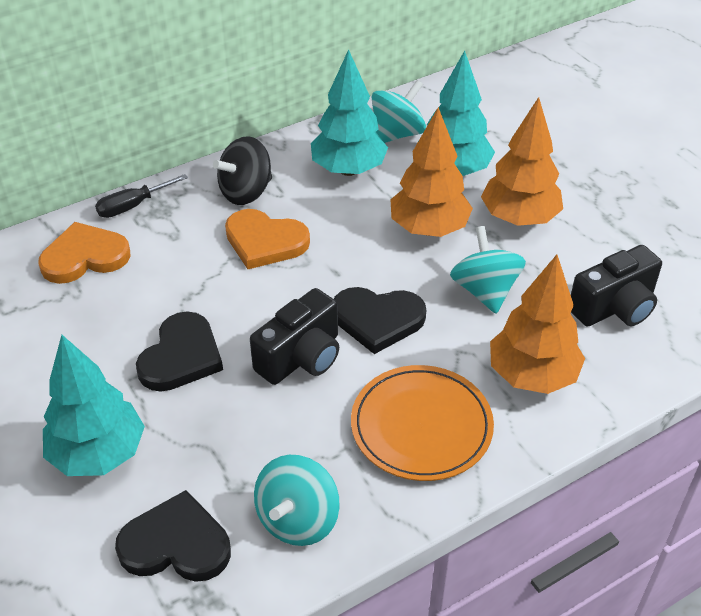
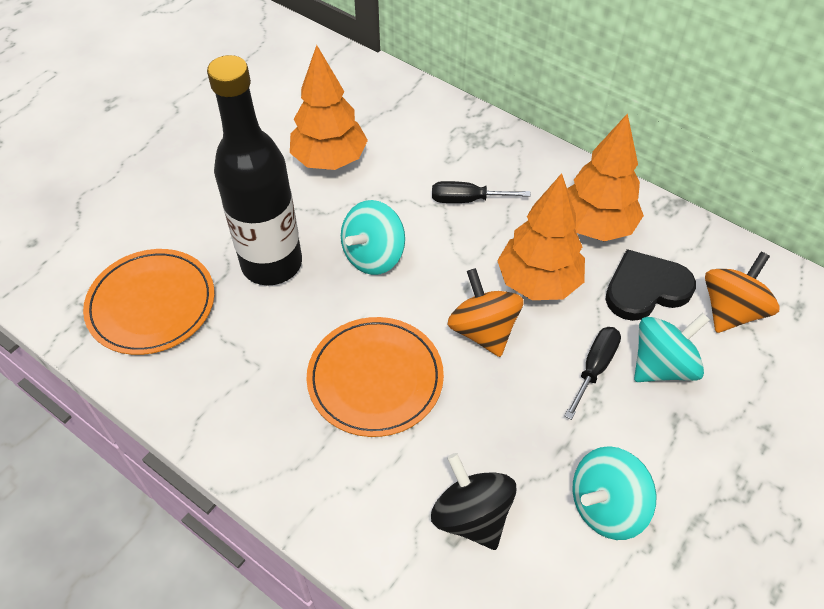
black bottle: none = 0 -> [207,55,302,286] = 1
black camera: [250,288,339,385] [571,245,662,326] = 2 -> none = 0
black heart: [115,490,231,582] [136,311,223,392] [334,287,426,354] = 3 -> [605,249,696,321] = 1
black screwdriver: [95,174,188,218] = 1 -> [432,181,531,203] [564,327,621,420] = 2
orange heart: [38,222,131,284] [225,209,310,269] = 2 -> none = 0
orange plate: [351,365,494,481] = 1 -> [83,249,215,355] [306,317,444,437] = 2
orange spinning top: none = 0 -> [447,268,524,357] [705,252,780,333] = 2
turquoise tree: [43,335,145,476] [311,49,388,176] [427,51,495,176] = 3 -> none = 0

